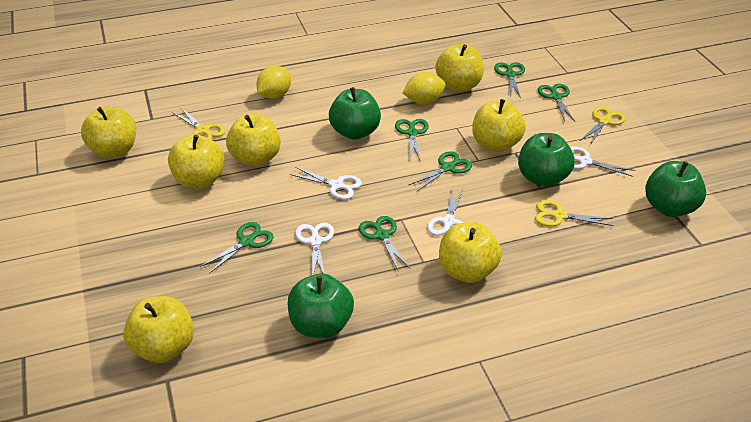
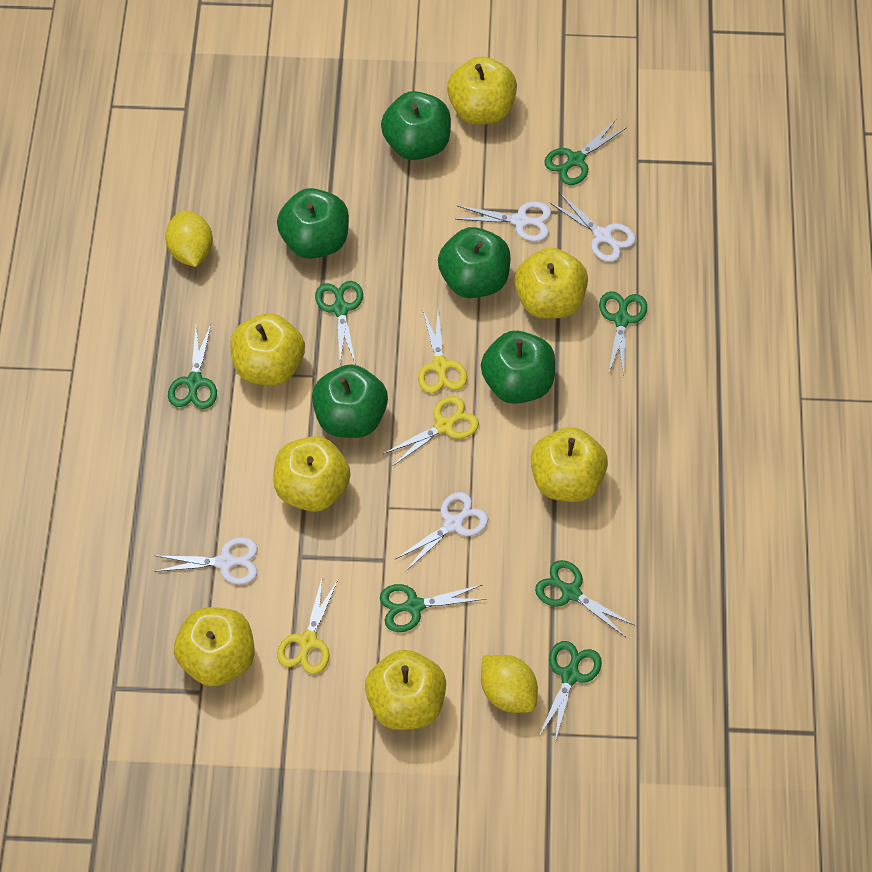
green apple: [288,273,354,338] [329,87,381,140] [518,133,575,187] [645,161,706,217] = 4 -> [277,188,349,259] [312,364,388,438] [381,91,451,160] [438,227,511,298] [481,331,555,404] = 5
green scissors: [200,222,274,274] [359,216,410,272] [395,119,429,161] [409,151,472,191] [494,63,525,98] [538,84,575,121] = 6 -> [168,324,217,409] [315,281,363,365] [380,584,486,632] [535,560,634,637] [539,641,602,741] [544,120,626,185] [599,291,647,376] = 7

